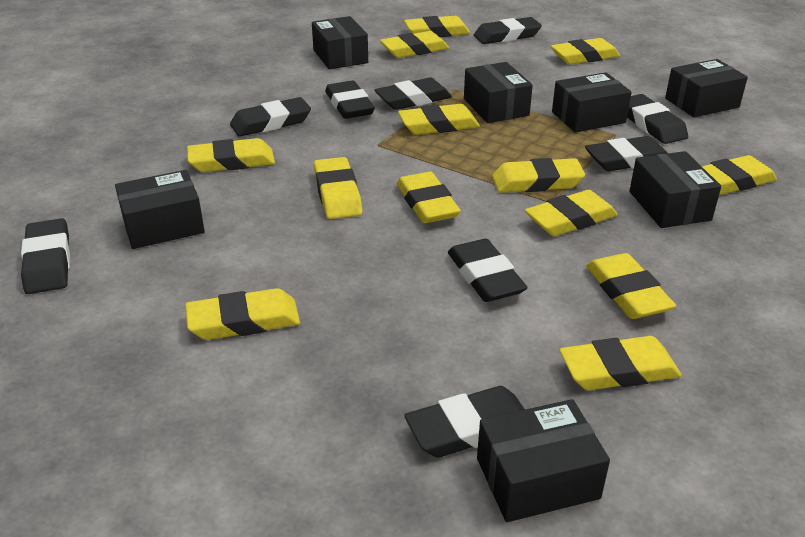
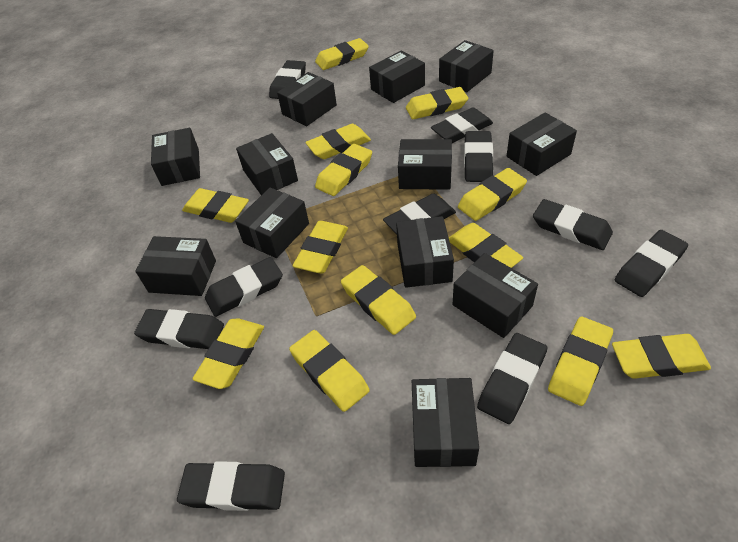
black box: [115,170,205,249] [312,16,368,69] [464,62,533,123] [477,399,610,522] [552,72,632,133] [630,151,721,228] [665,59,748,117] = 7 -> [135,236,216,296] [151,128,200,186] [235,187,309,258] [236,133,298,195] [277,72,337,126] [369,50,425,103] [396,216,454,288] [398,139,452,190] [412,378,479,467] [439,40,494,92] [452,253,538,338] [507,113,577,176] = 12
black eraser: [21,218,70,294] [230,97,311,137] [325,80,375,119] [375,77,452,110] [404,386,525,458] [448,239,528,302] [474,17,542,44] [585,136,668,171] [627,94,688,144] = 9 -> [134,309,224,349] [177,461,285,511] [205,257,283,317] [269,60,306,99] [383,194,456,234] [431,108,493,143] [464,131,493,182] [477,333,547,424] [533,199,613,250] [614,230,688,297] = 10

